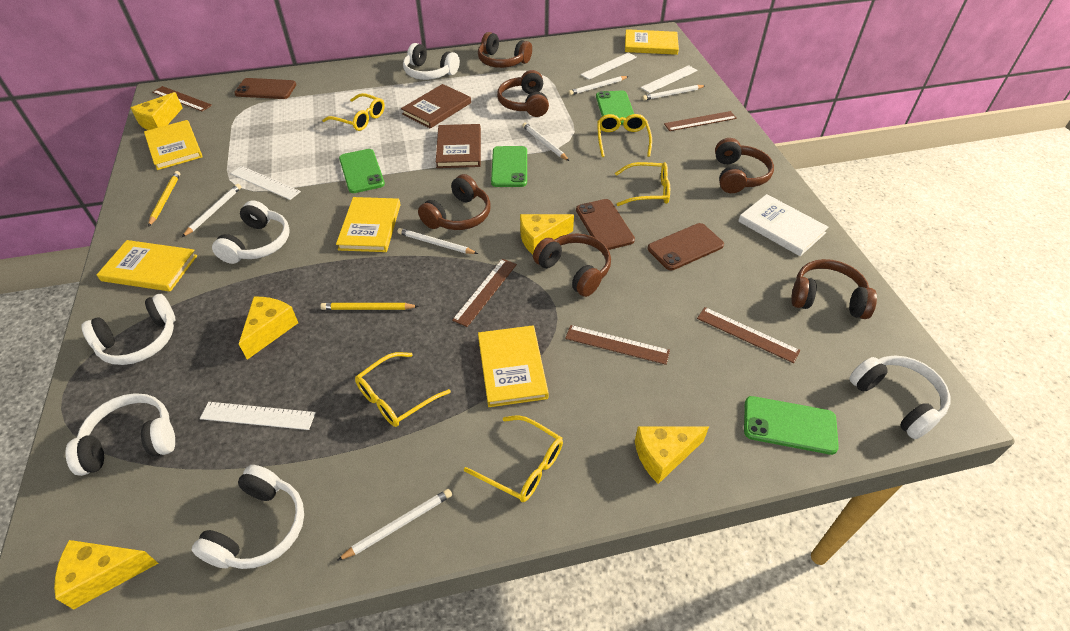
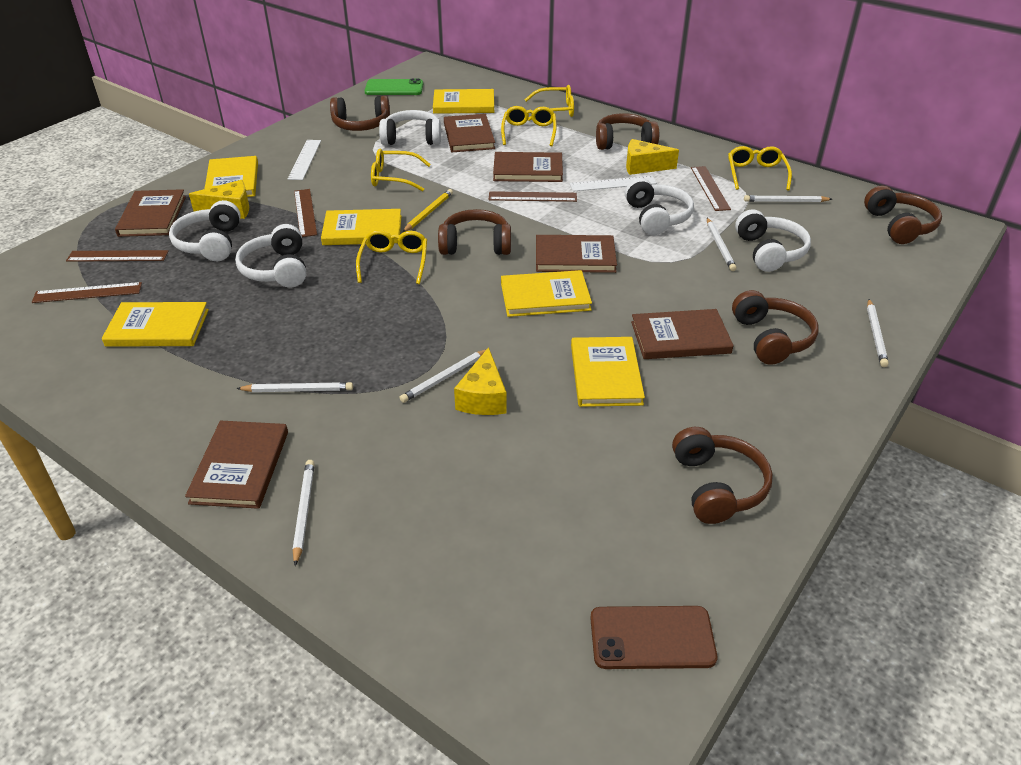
brown book: [401,84,471,129] [436,124,481,168] = 2 -> [115,189,186,237] [185,421,288,509] [444,114,495,152] [493,152,563,182] [536,235,617,273] [631,309,734,359] = 6
brown phone: [234,78,296,99] [576,199,635,250] [648,223,724,270] = 3 -> [590,606,717,669] = 1
green phone: [339,149,385,193] [491,146,527,187] [596,90,634,125] [744,396,839,455] = 4 -> [365,78,423,95] = 1
white book: [738,194,829,256] = 1 -> none = 0
white headphones: [65,393,175,476] [81,294,175,365] [192,465,304,569] [212,200,290,264] [403,43,460,80] [849,355,950,439] = 6 -> [169,200,241,261] [235,224,306,288] [379,110,441,145] [625,178,694,235] [735,209,811,272] = 5
white ruler: [200,402,316,430] [230,166,301,200] [581,53,637,80] [641,65,698,93] = 4 -> [288,140,321,180] [570,176,657,192] = 2
yellow book: [97,240,197,291] [144,120,203,170] [336,197,400,252] [478,326,549,407] [625,29,679,55] = 5 -> [102,302,209,347] [205,156,258,197] [321,209,401,245] [433,89,494,114] [501,270,592,317] [571,337,645,407] = 6
yellow cheese: [54,540,158,610] [131,92,183,130] [239,297,298,360] [520,214,574,255] [635,426,709,484] = 5 -> [189,180,249,219] [454,347,507,415] [626,139,679,175] = 3
yellow pencil: [148,171,180,227] [320,303,419,310] = 2 -> [402,189,453,233] = 1

